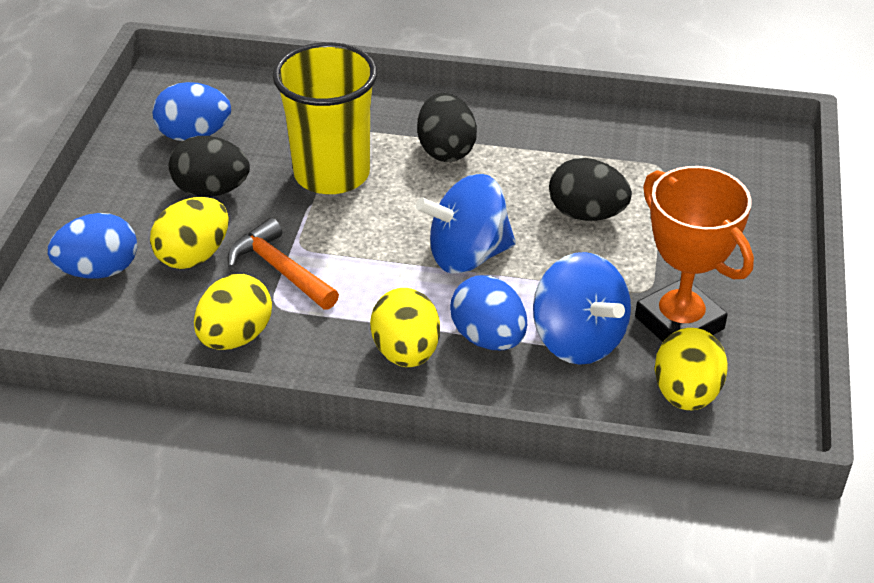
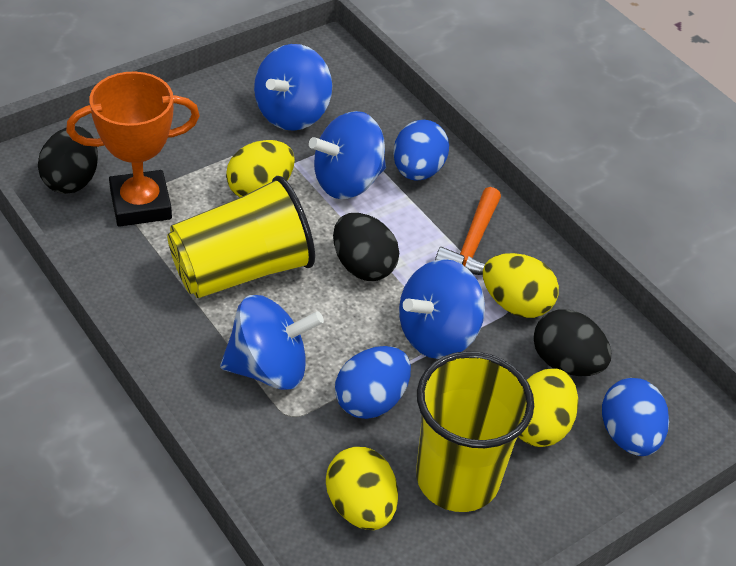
blue spinning top: [416,174,516,274] [533,252,631,365] = 2 -> [220,295,324,390] [254,44,332,131] [309,111,386,199] [399,259,485,359] = 4
yellow cup: [273,42,377,194] = 1 -> [167,176,315,298] [416,351,534,512] = 2

